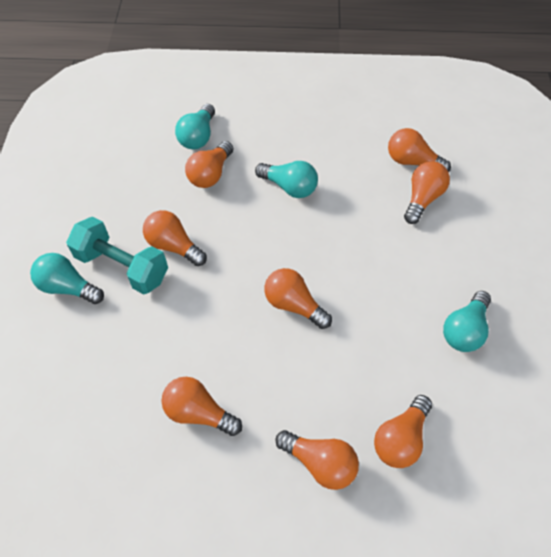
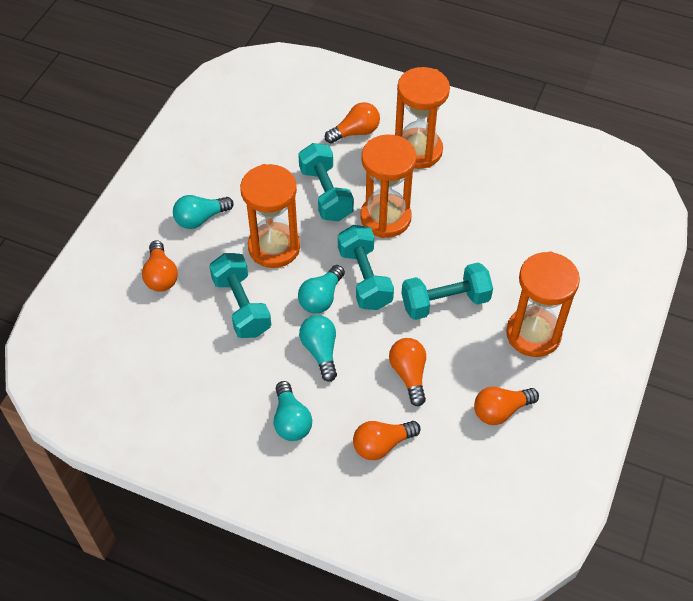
orange hourglass: none = 0 -> [240,164,300,268] [360,135,416,238] [395,67,450,169] [506,251,580,357] = 4
orange light bulb: [143,210,207,266] [162,377,242,436] [185,141,233,188] [264,268,332,329] [275,430,359,490] [374,395,432,468] [388,128,451,172] [404,161,450,224] = 8 -> [142,240,178,292] [325,102,380,143] [353,421,421,460] [389,338,426,407] [474,387,539,425] = 5
turquoise dumbbell: [66,217,168,294] = 1 -> [209,253,271,338] [298,143,354,221] [338,225,394,310] [401,262,493,320] = 4

